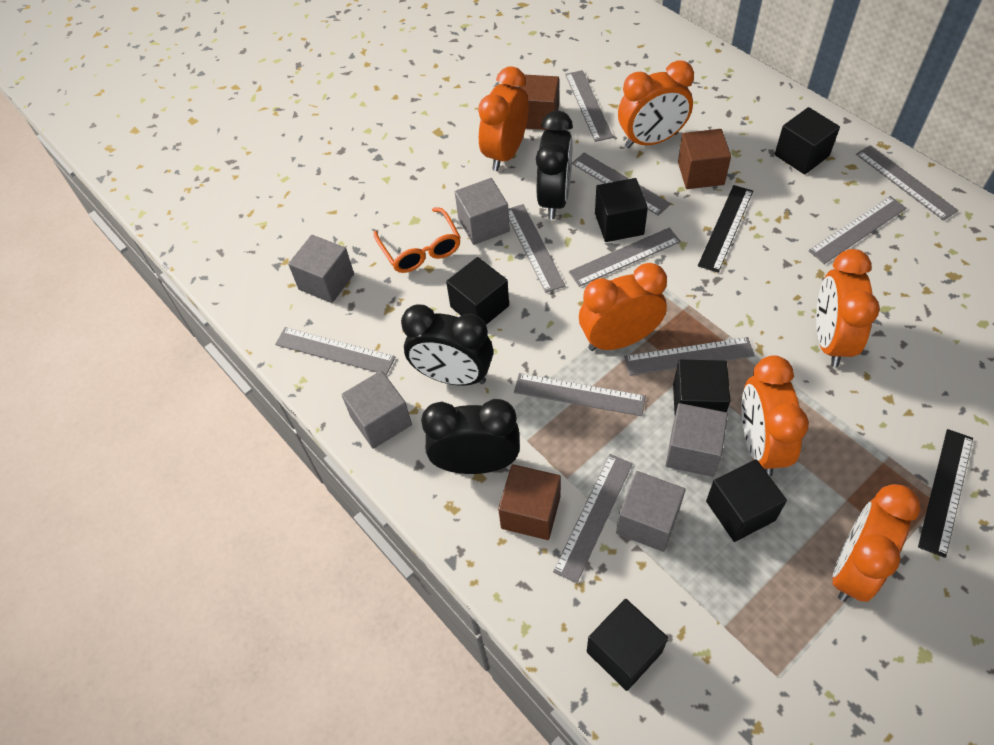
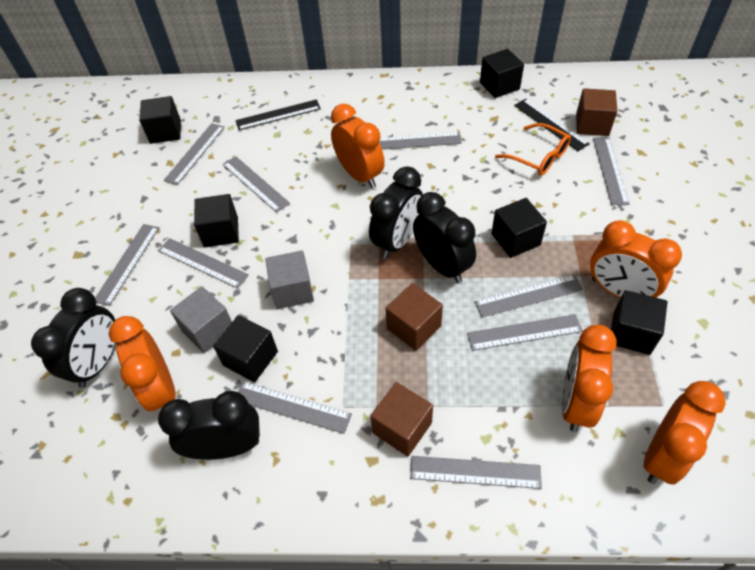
black clock: [401,305,493,386] [421,399,520,474] [536,111,573,219] = 3 -> [31,288,116,388] [158,391,260,460] [369,166,423,259] [413,192,476,283] = 4
grey cube: [288,235,354,303] [342,371,412,449] [455,178,510,245] [616,471,685,552] [666,403,728,477] = 5 -> [170,286,232,353] [265,250,314,309] = 2
orange clock: [478,66,528,171] [579,263,667,351] [618,60,694,148] [741,355,809,476] [816,249,880,367] [833,484,921,602] = 6 -> [109,316,176,411] [331,103,385,188] [562,325,617,432] [590,220,682,298] [644,381,726,485] = 5

